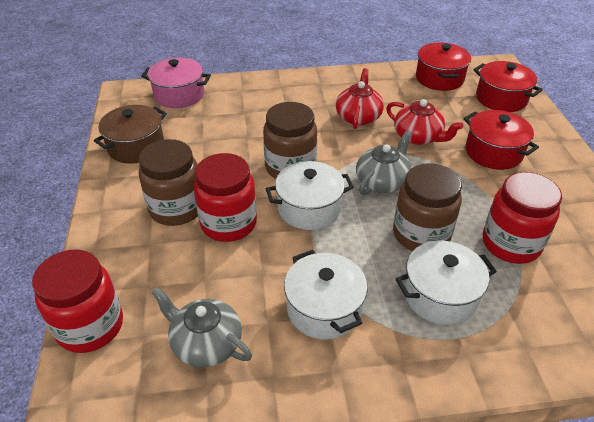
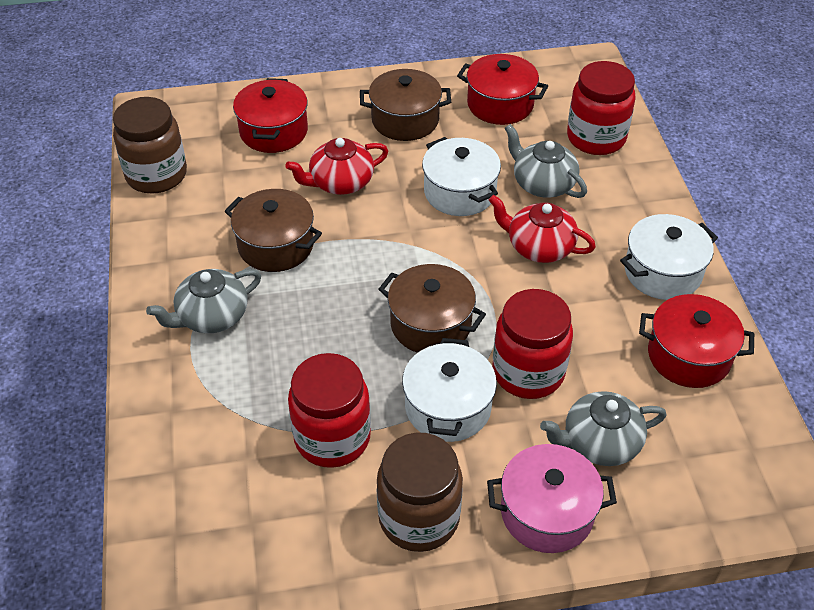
brown jar: [139,139,198,226] [263,102,317,179] [393,163,462,251] = 3 -> [113,97,187,194] [377,433,463,552] = 2
brown pot: [94,105,167,164] = 1 -> [224,189,322,272] [360,69,451,141] [378,264,486,353] = 3
grey teapot: [152,287,252,367] [356,130,412,195] = 2 -> [146,269,261,333] [505,124,587,198] [540,391,666,466] = 3

